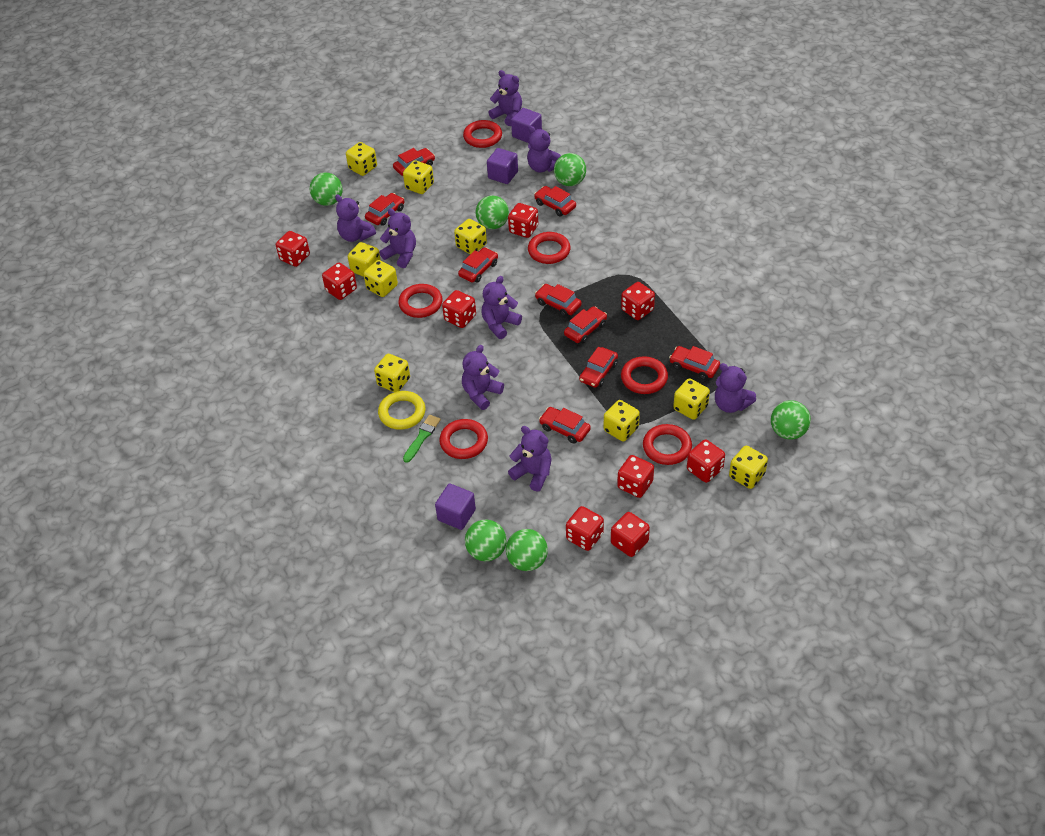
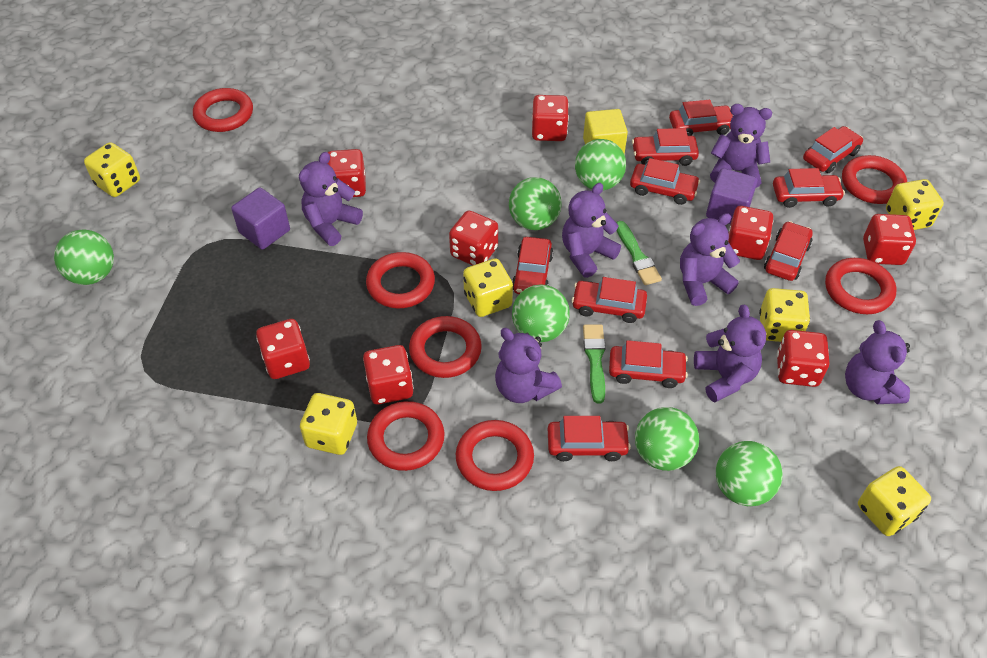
green brush: [403,415,441,463] = 1 -> [583,324,606,404] [617,221,662,285] = 2
purple cube: [435,483,476,530] [487,148,518,184] [511,108,542,143] = 3 -> [231,187,290,250] [706,168,758,224] = 2
purple teddy bear: [335,195,376,242] [379,208,416,268] [462,345,504,410] [482,276,522,339] [488,70,522,126] [508,426,552,492] [527,126,561,173] [715,363,756,413] = 8 -> [299,152,363,246] [495,328,562,403] [562,183,621,278] [680,213,740,306] [694,304,766,402] [710,104,772,188] [845,320,910,404] = 7
red car: [365,193,404,226] [393,148,435,176] [458,247,498,283] [534,186,576,216] [535,284,582,317] [539,407,591,444] [564,306,607,344] [579,347,618,388] [669,346,720,380] = 9 -> [512,237,553,294] [548,416,631,461] [572,277,647,323] [609,340,688,388] [630,158,700,205] [632,128,699,166] [669,100,733,136] [764,221,813,281] [773,168,845,208] [803,126,863,173] = 10
red dice: [276,231,310,267] [322,263,357,300] [442,290,476,328] [508,203,538,238] [566,506,604,551] [611,512,650,557] [617,455,654,498] [621,282,655,320] [687,439,725,483] = 9 -> [256,319,310,379] [327,149,366,198] [363,345,414,404] [449,210,498,265] [532,95,569,141] [728,206,774,260] [777,330,829,387] [863,214,916,265] = 8
red ring: [398,284,442,318] [439,419,488,459] [463,120,502,148] [528,232,570,264] [621,356,668,394] [643,424,692,465] = 6 -> [193,88,253,132] [366,252,435,308] [367,401,445,471] [409,316,482,378] [456,420,534,491] [825,258,897,314] [842,155,907,204] = 7
yellow cube: none = 0 -> [583,109,628,154] = 1
yellow dice: [346,142,377,176] [348,242,381,277] [363,260,398,297] [374,354,410,392] [403,160,434,194] [454,219,487,254] [604,400,640,442] [673,378,710,420] [729,446,768,489] = 9 -> [84,142,140,197] [300,393,357,455] [463,258,513,317] [759,288,810,342] [858,466,931,536] [886,179,944,230] = 6
yellow ring: [378,391,425,430] = 1 -> none = 0

